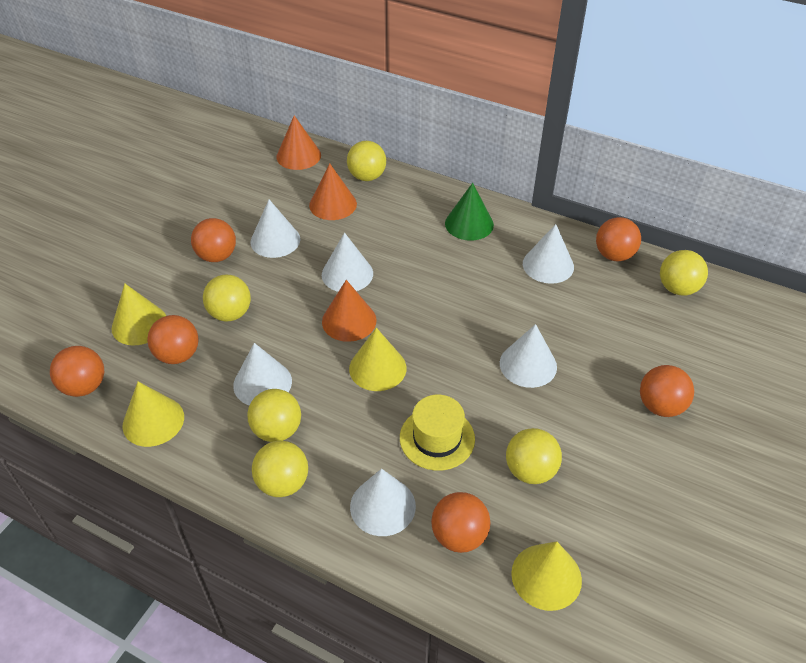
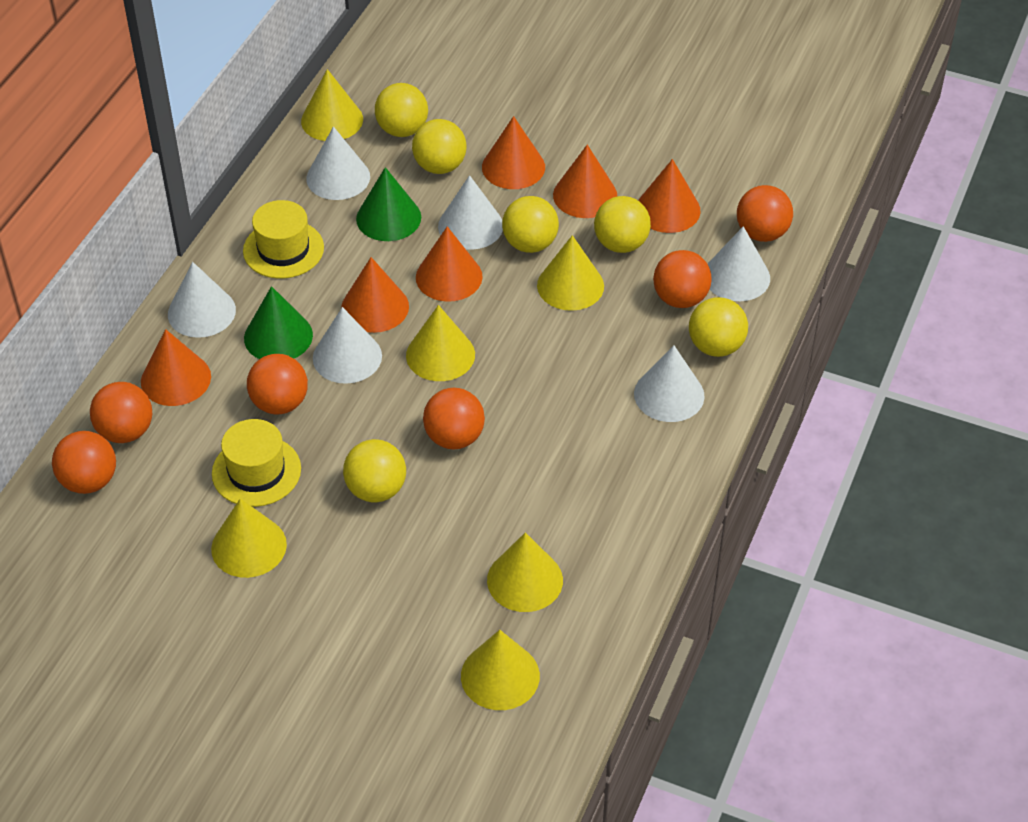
green cone: [445,183,494,241] = 1 -> [244,286,313,359] [356,167,421,241] = 2
orange cone: [277,115,321,170] [309,163,357,220] [322,280,377,342] = 3 -> [141,329,211,406] [341,257,409,333] [416,226,483,302] [482,116,545,189] [553,145,617,218] [638,159,701,233] = 6
yellow cone: [112,284,166,345] [123,382,184,447] [349,328,407,391] [511,542,582,611] = 4 -> [211,498,287,578] [301,69,363,141] [406,305,475,381] [461,630,540,710] [487,532,563,612] [537,235,604,311] = 6
yellow hat: [400,395,475,471] = 1 -> [212,419,301,507] [243,200,324,278] = 2

